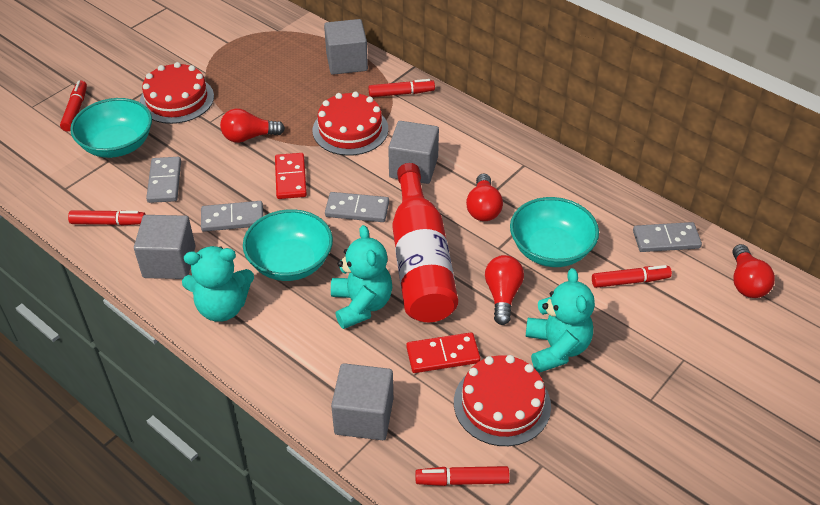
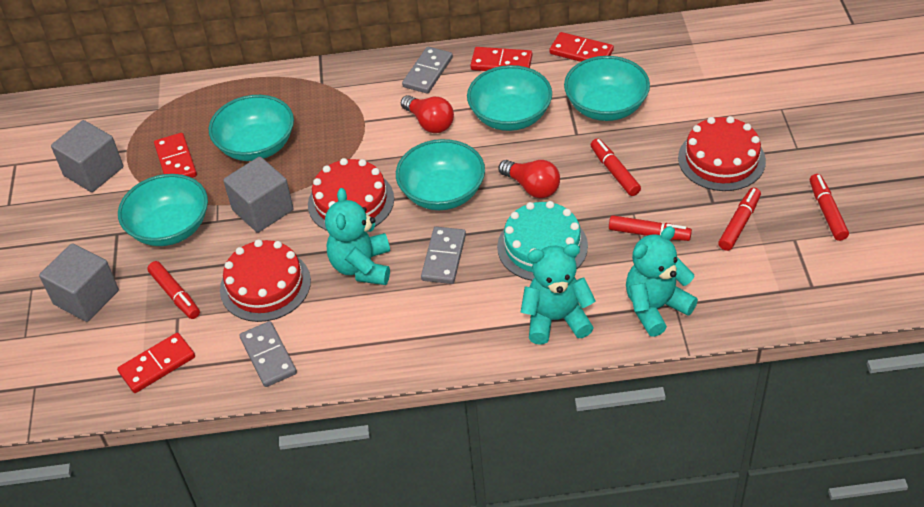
grey cube: [134,215,196,279] [324,19,368,75] [331,363,393,440] [388,121,439,184] = 4 -> [39,243,119,322] [51,120,123,192] [223,157,293,233] = 3
grey domino: [146,157,181,203] [201,201,263,232] [325,192,389,222] [633,222,702,252] = 4 -> [239,321,297,387] [402,47,453,94] [421,227,466,284] = 3
red bottle: [392,163,458,322] = 1 -> none = 0
red domino: [275,153,307,199] [406,332,480,373] = 2 -> [117,333,195,393] [154,133,197,178] [470,47,532,71] [549,32,614,62] = 4
red light bulb: [220,109,285,143] [466,174,503,221] [485,255,524,325] [733,244,775,298] = 4 -> [401,95,454,133] [498,160,560,198] = 2
turquoise bowl: [70,98,152,158] [243,209,333,281] [510,197,599,267] = 3 -> [118,174,208,246] [209,95,294,161] [396,139,485,210] [467,65,552,131] [564,56,650,121] = 5
turquoise cake: none = 0 -> [497,201,588,281] = 1

